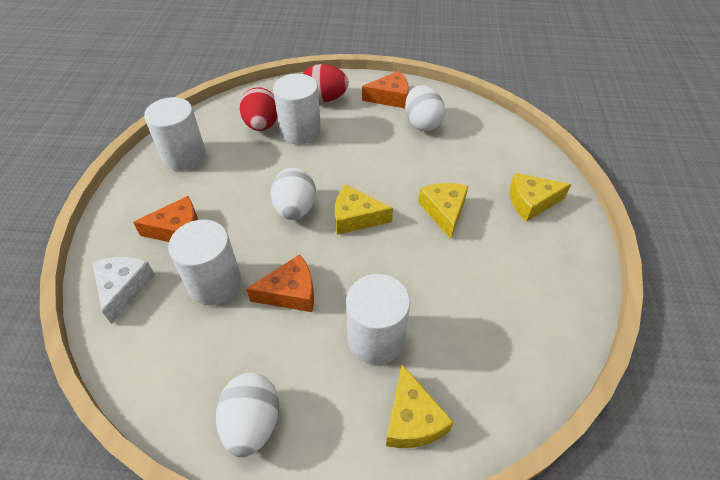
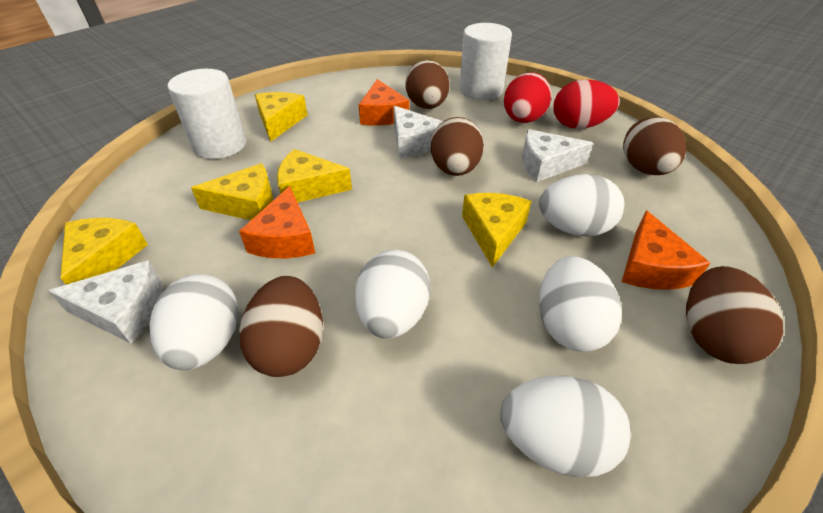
brown egg: none = 0 -> [239,276,323,377] [405,60,449,109] [431,117,484,176] [623,117,686,175] [686,266,783,364] = 5
white cheese: [92,257,155,324] = 1 -> [48,260,162,344] [394,106,443,158] [522,129,593,182] = 3
white cylinder: [144,97,206,171] [168,220,241,305] [273,74,321,144] [346,274,410,365] = 4 -> [168,69,246,159] [459,23,512,100] = 2
white egg: [216,373,279,457] [270,168,316,220] [405,85,445,131] = 3 -> [149,274,238,370] [355,250,430,339] [500,376,631,477] [539,174,624,236] [539,256,622,352] = 5
yellow cheese: [335,184,393,235] [386,365,454,448] [418,183,468,239] [510,173,571,222] = 4 -> [60,218,148,285] [191,163,273,220] [255,92,307,142] [277,149,352,203] [462,193,532,267] = 5

